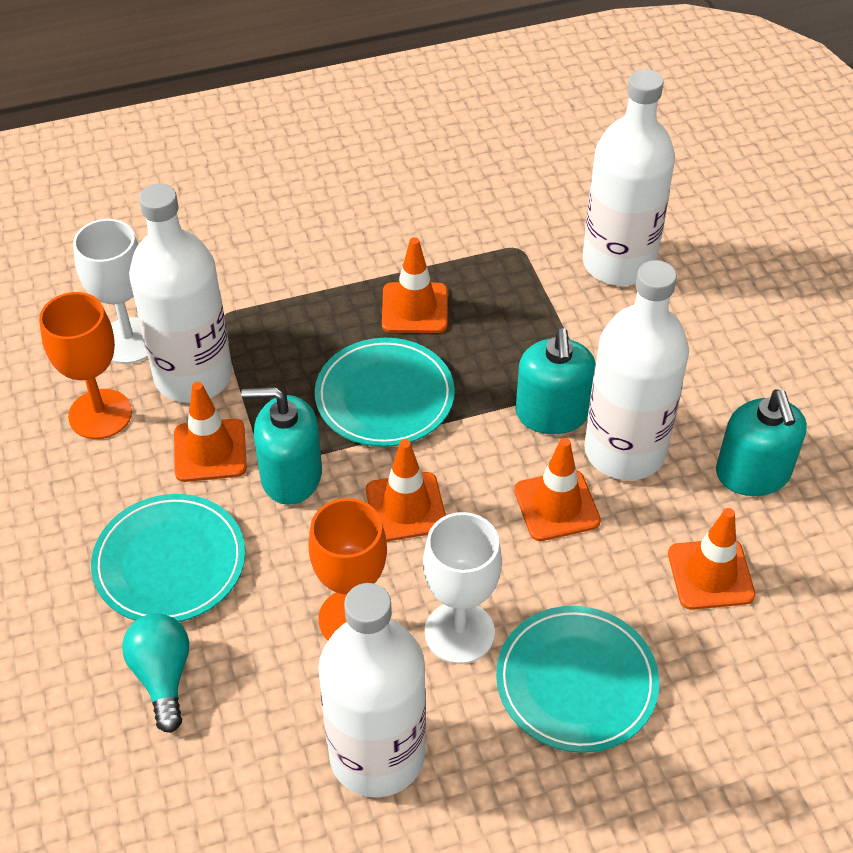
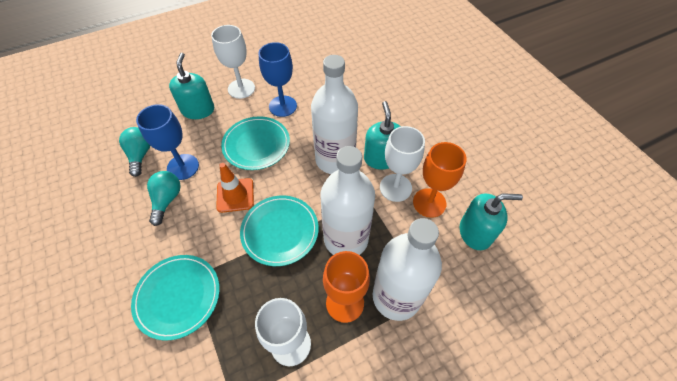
blue goblet: none = 0 -> [136,104,199,180] [259,42,297,117] = 2
orange traffic cone: [174,382,247,482] [366,439,446,542] [382,237,448,333] [514,438,601,541] [668,508,756,610] = 5 -> [216,163,254,213] = 1
turquoise light bulb: [122,613,189,733] = 1 -> [119,127,150,177] [147,171,181,226] = 2
white bottle: [129,183,233,403] [318,583,426,798] [582,69,675,286] [584,260,689,480] = 4 -> [311,55,358,174] [321,146,375,255] [373,218,442,321] = 3
white goblet: [73,219,148,364] [423,512,502,664] = 2 -> [211,25,255,99] [255,298,311,366] [380,126,425,202] = 3

